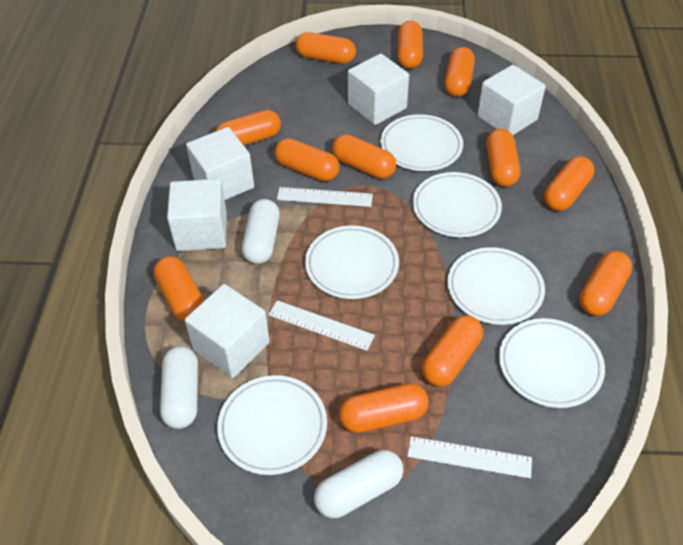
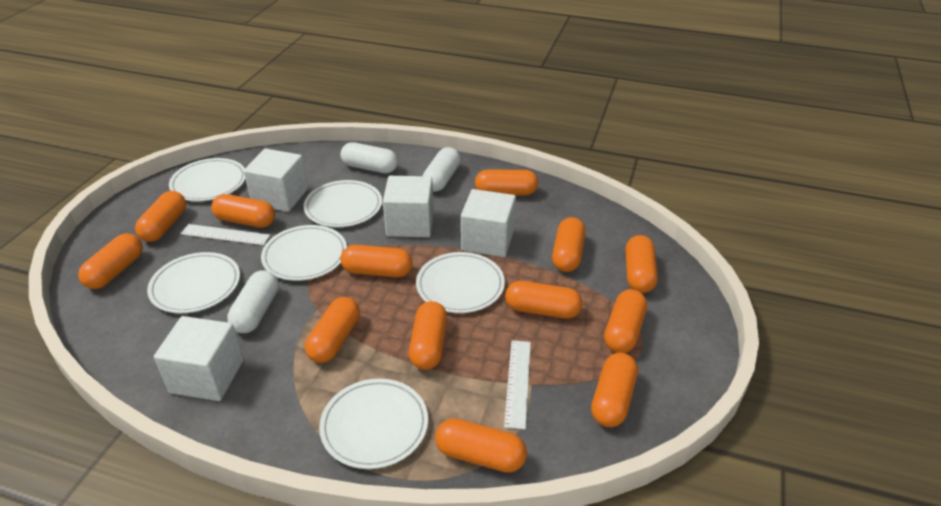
orange capsule: [154,256,204,322] [215,110,281,145] [275,138,339,181] [296,32,356,64] [332,134,396,179] [339,383,429,433] [398,21,423,69] [422,315,483,386] [444,47,475,97] [486,129,520,187] [544,156,594,211] [579,251,632,316] = 12 -> [78,233,143,289] [135,191,186,242] [211,194,275,228] [305,297,360,363] [340,245,413,278] [409,301,447,370] [435,418,527,473] [475,170,538,196] [505,281,582,319] [552,217,586,272] [591,353,638,427] [604,289,647,353] [625,235,658,293] = 13
white cube: [167,179,227,251] [185,284,270,378] [186,127,254,200] [348,54,409,125] [477,65,546,135] = 5 -> [154,316,244,401] [244,149,308,212] [383,176,434,237] [461,189,516,257] = 4
white ruler: [268,300,375,351] [277,187,373,207] [407,436,532,479] = 3 -> [181,224,270,245] [504,340,531,430] = 2

